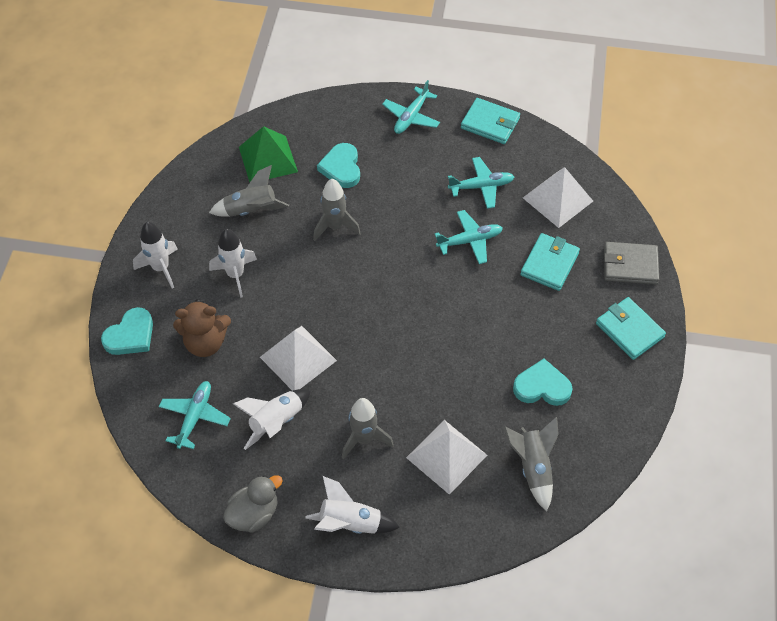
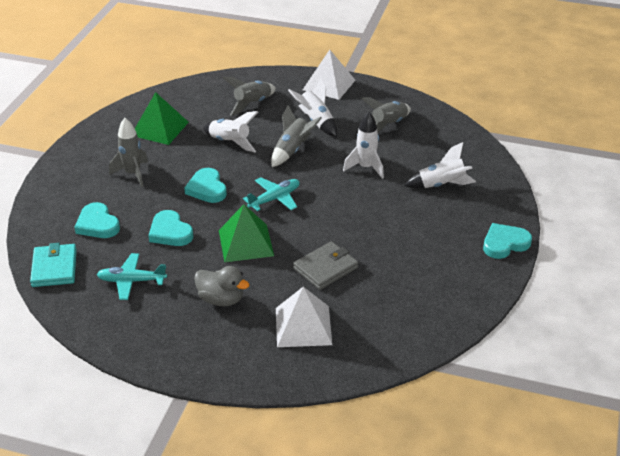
brown teddy bear: [173,299,231,357] = 1 -> none = 0
green pyramid: [239,126,298,182] = 1 -> [135,92,189,145] [219,204,274,262] = 2
turquoise heart: [101,307,153,355] [317,143,360,188] [513,359,573,406] = 3 -> [74,202,120,238] [148,210,193,246] [184,168,227,203] [483,223,532,259] = 4
turquoise plane: [159,381,231,449] [382,80,440,134] [435,210,503,264] [448,157,514,209] = 4 -> [97,253,167,300] [243,177,299,211] = 2
turquoise wallet: [461,98,520,144] [520,233,580,291] [596,297,666,360] = 3 -> [30,243,77,287] = 1
white pyramid: [260,326,337,391] [406,420,487,495] [523,167,593,228] = 3 -> [276,287,332,347] [303,50,355,100] = 2

